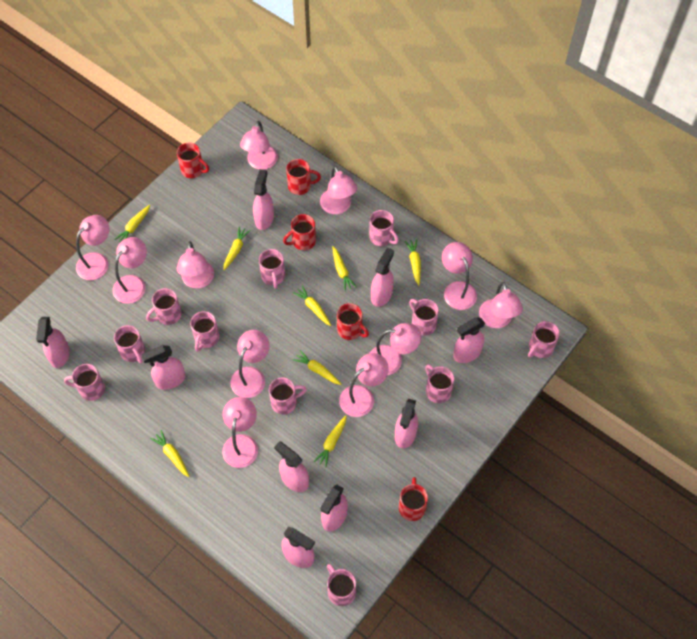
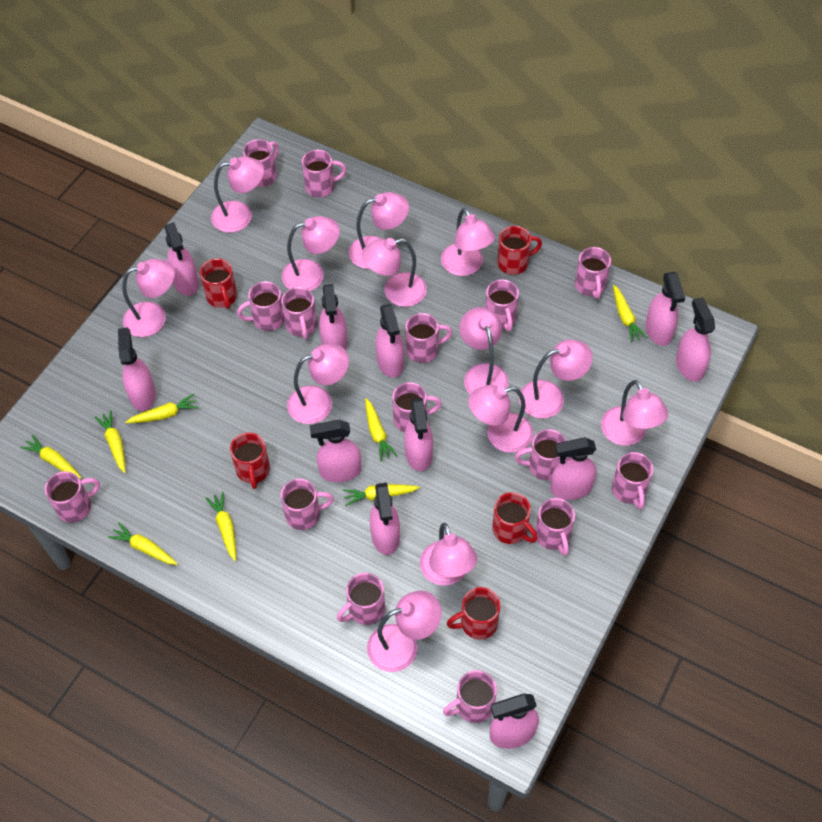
pink lamp: [76,215,110,280] [113,237,147,304] [176,241,214,288] [222,397,258,468] [230,330,270,398] [240,121,278,170] [320,166,357,214] [339,353,389,417] [370,323,422,375] [442,242,477,310] [479,282,523,328] = 11 -> [122,259,175,337] [211,156,264,233] [282,216,340,291] [287,344,349,424] [349,192,409,269] [362,238,427,307] [367,591,441,672] [420,523,477,586] [441,208,495,276] [459,307,509,394] [468,385,533,453] [519,340,593,419] [601,380,668,446] = 13
pink mug: [64,364,105,401] [114,325,145,363] [146,288,182,325] [190,311,219,352] [259,249,285,289] [269,378,307,414] [327,564,356,606] [369,210,399,246] [409,299,439,336] [425,365,454,403] [528,321,560,358] = 11 -> [45,471,100,523] [237,281,284,331] [243,139,279,187] [281,287,317,339] [281,479,334,530] [302,150,346,197] [337,573,385,625] [392,382,442,432] [405,313,452,363] [443,670,497,723] [485,279,519,331] [515,429,566,480] [535,498,575,556] [575,247,611,299] [612,452,653,509] = 15
pink spray bottle: [36,317,70,368] [142,345,186,390] [253,169,274,230] [274,441,309,492] [281,527,315,568] [320,485,348,532] [371,247,394,307] [395,399,418,449] [453,317,485,363] = 9 -> [118,327,156,411] [164,222,199,296] [310,420,361,482] [319,284,347,350] [370,483,400,555] [376,304,404,378] [404,398,433,471] [490,694,539,749] [550,437,596,500] [646,272,685,346] [676,298,715,382] = 11

